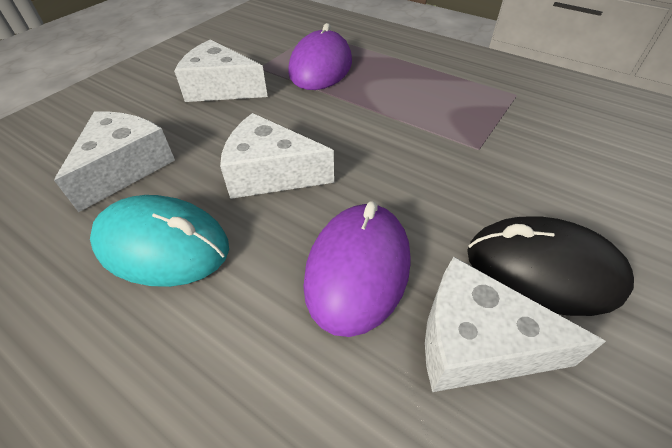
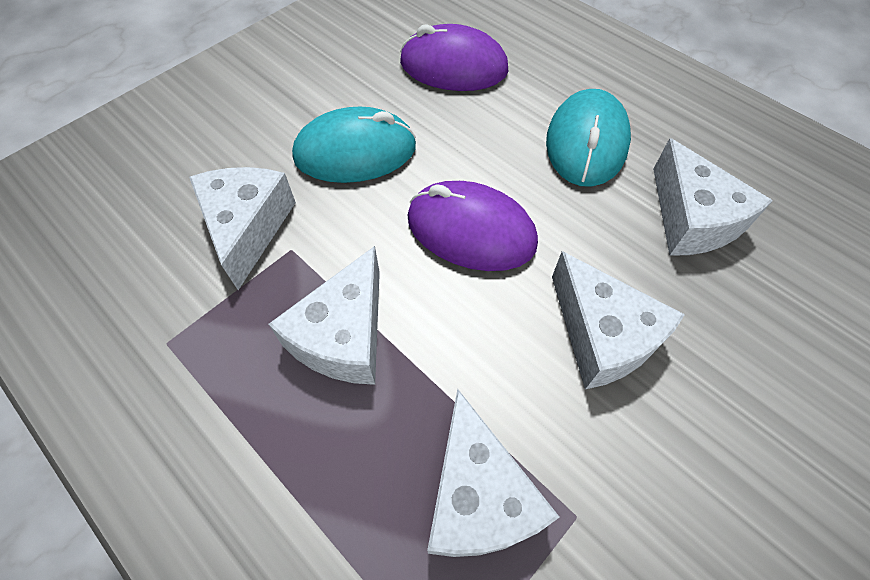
black mouse: [467,217,634,316] = 1 -> none = 0
turquoise mouse: [90,195,229,287] = 1 -> [292,106,416,183] [546,89,631,187] = 2
white cheese: [54,111,175,212] [174,39,268,102] [220,113,334,199] [425,257,606,392] = 4 -> [189,167,296,290] [269,246,380,385] [427,389,559,557] [552,251,685,389] [653,138,773,256] = 5

